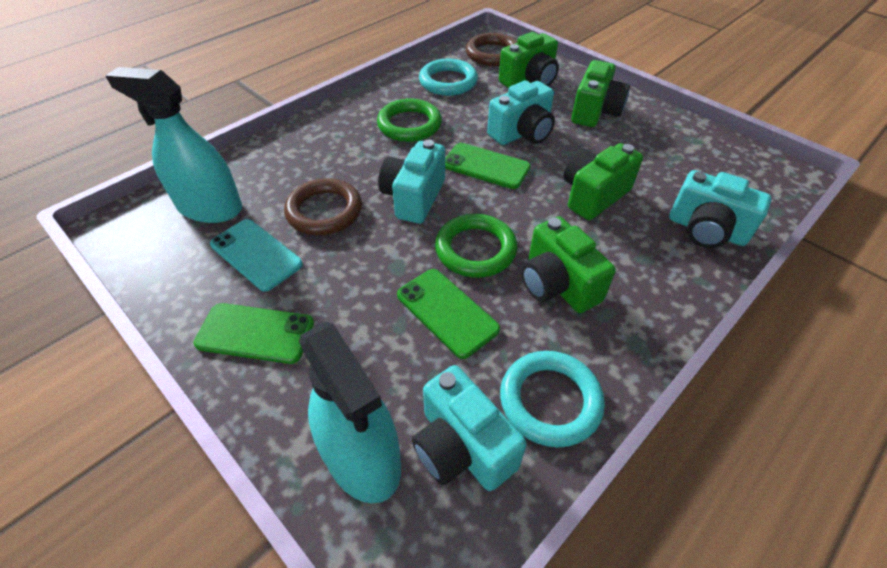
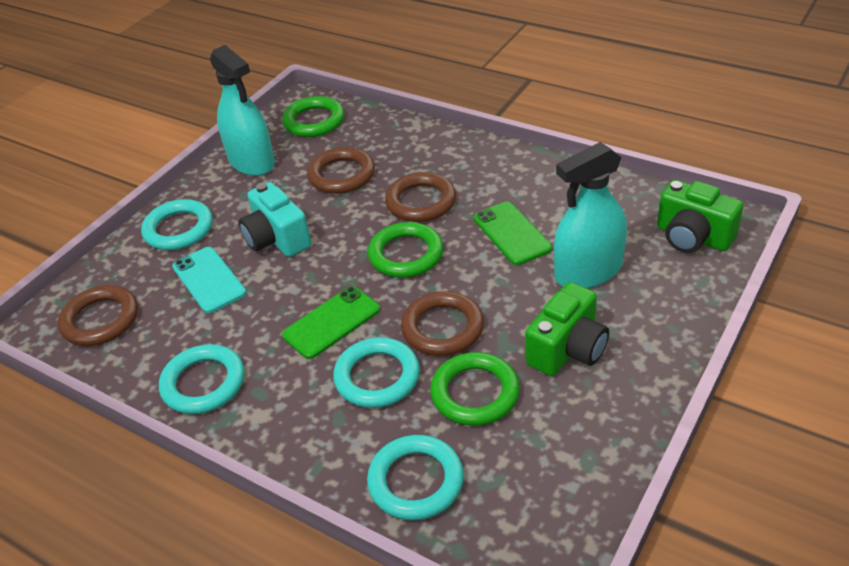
brown ring: [284,178,362,235] [466,33,517,66] = 2 -> [58,285,138,346] [307,147,375,194] [385,172,456,222] [401,291,484,356] = 4
green camera: [499,32,559,88] [521,216,616,313] [563,143,643,220] [571,60,630,127] = 4 -> [525,282,609,376] [657,180,743,253] = 2
green phone: [193,303,314,364] [397,269,500,359] [445,143,531,189] = 3 -> [282,286,380,359] [474,202,552,265] = 2
green ring: [377,99,442,142] [435,214,517,278] = 2 -> [282,96,344,137] [368,222,443,278] [430,352,520,426] = 3
turquoise camera: [378,140,445,224] [412,365,527,491] [487,80,555,145] [669,170,772,248] = 4 -> [239,182,311,257] = 1
turquoise ring: [419,59,478,96] [500,351,605,448] = 2 -> [141,199,213,250] [159,344,245,414] [333,337,420,408] [367,435,464,520] = 4

